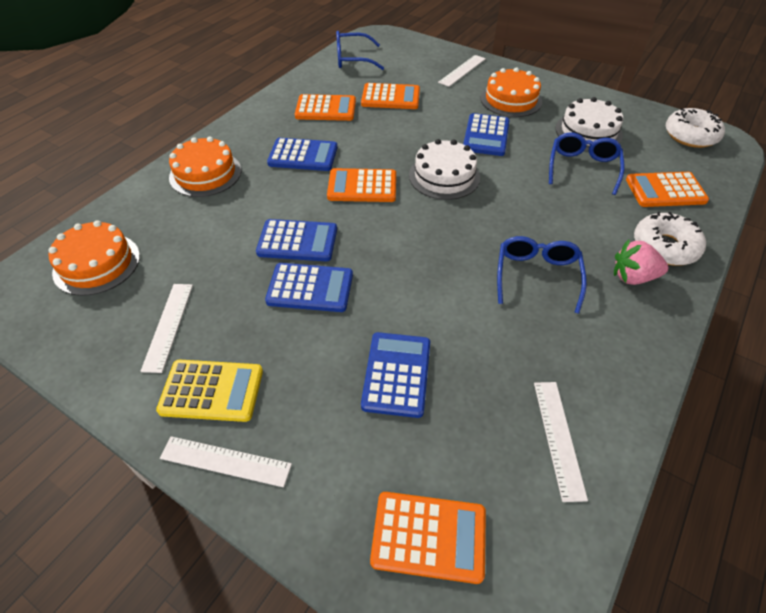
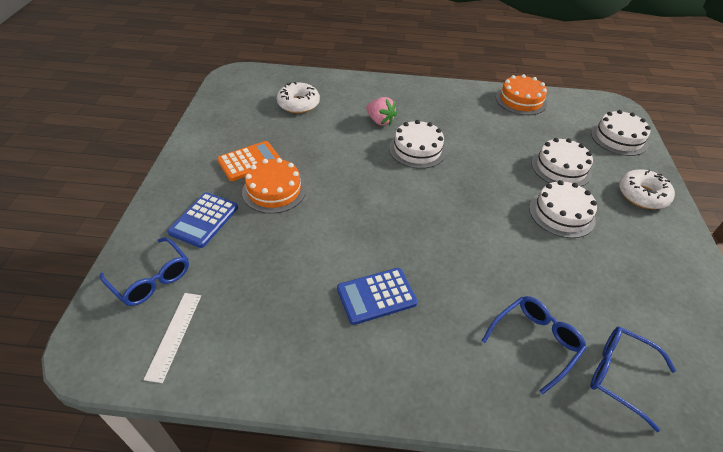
blue calculator: [256,219,337,261] [265,263,353,312] [267,138,337,171] [361,332,430,418] [463,113,510,156] = 5 -> [167,192,238,248] [337,268,418,325] = 2
orange cake: [48,220,140,296] [169,137,241,197] [481,67,542,117] = 3 -> [242,158,306,214] [496,74,547,115] = 2
orange calculator: [295,94,356,121] [327,168,396,202] [361,83,420,109] [370,492,486,584] [626,172,709,207] = 5 -> [217,141,280,181] = 1
white cake: [409,139,480,200] [555,97,623,151] = 2 -> [389,120,446,169] [529,180,597,238] [531,138,593,186] [591,110,651,156] = 4
white ruler: [140,284,193,373] [160,436,292,487] [438,55,486,87] [534,382,588,502] = 4 -> [144,293,201,383] = 1
yellow calculator: [156,360,263,422] = 1 -> none = 0

